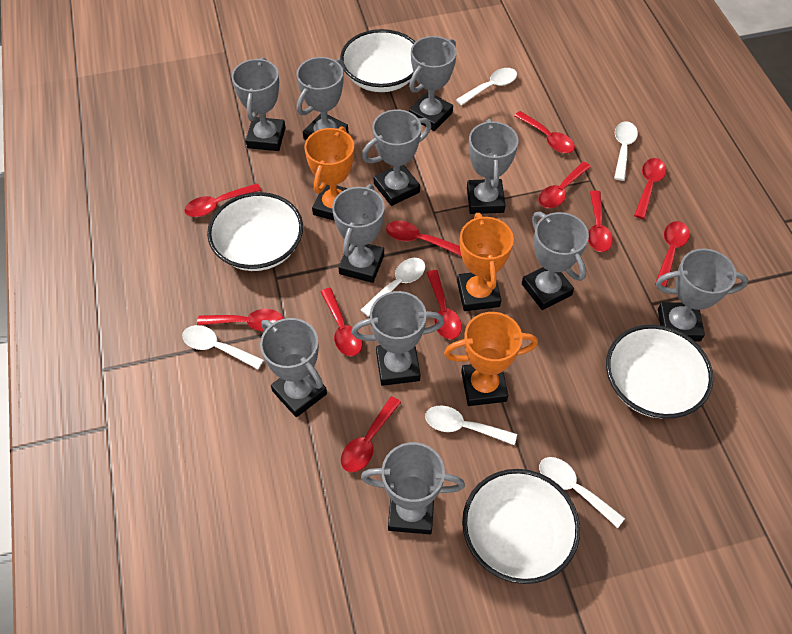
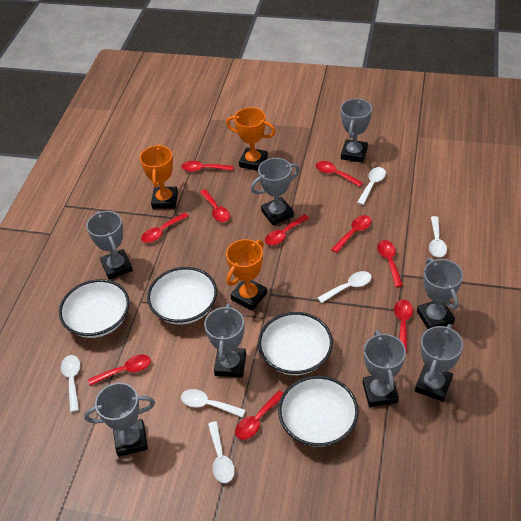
grey trophy: [231,57,286,151] [260,318,327,417] [296,57,348,140] [332,184,385,283] [352,291,444,386] [361,442,465,534] [362,109,431,206] [409,36,457,131] [467,119,518,214] [522,212,589,310] [656,248,748,341] = 11 -> [84,383,155,457] [86,211,133,280] [204,304,246,378] [251,158,300,226] [340,98,372,163] [363,330,406,407] [415,324,463,402] [417,258,463,329] = 8
red spoon: [184,183,261,217] [197,309,283,331] [320,288,362,356] [341,396,401,472] [386,221,461,256] [427,270,462,339] [514,111,575,153] [539,162,591,208] [588,190,613,252] [634,158,666,219] [655,221,690,287] = 11 -> [88,355,151,386] [141,212,188,243] [182,161,233,172] [200,189,230,222] [235,390,283,440] [265,214,309,246] [316,161,363,187] [331,215,371,253] [377,240,403,287] [394,300,413,353] = 10

